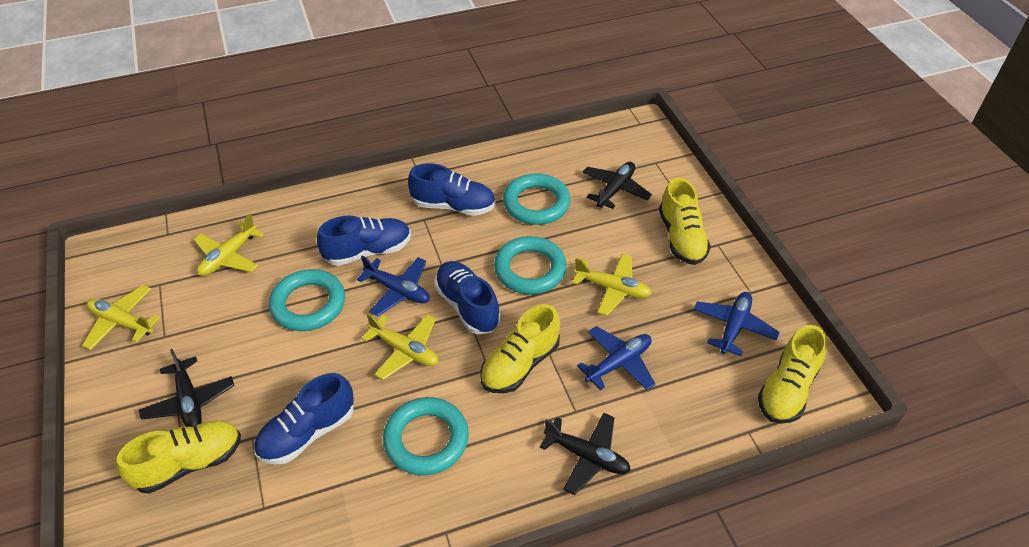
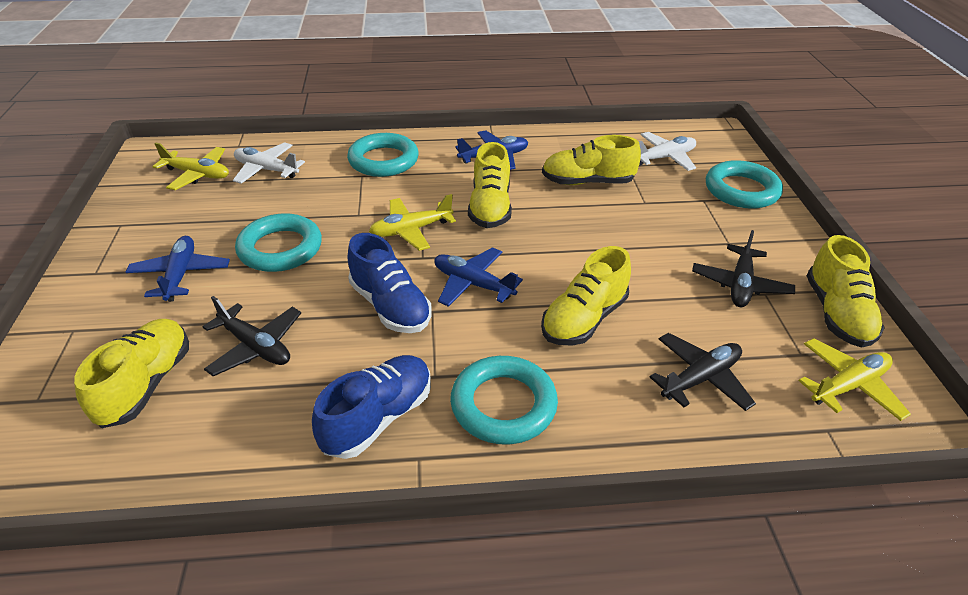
blue shoe: [254,373,354,465] [317,215,411,266] [408,163,495,216] [434,261,500,334] = 4 -> [312,355,431,459] [348,233,432,333] = 2
white plane: none = 0 -> [233,142,305,184] [638,132,696,171] = 2
yellow plane: [82,285,161,350] [194,214,264,276] [361,314,438,380] [572,254,652,316] = 4 -> [152,143,229,190] [369,194,456,251] [799,338,911,421] = 3
yellow shoe: [117,421,241,494] [481,304,560,393] [659,178,711,265] [758,325,827,424] = 4 -> [74,319,189,428] [468,142,512,228] [541,246,631,346] [542,135,641,185] [807,235,885,348] = 5

